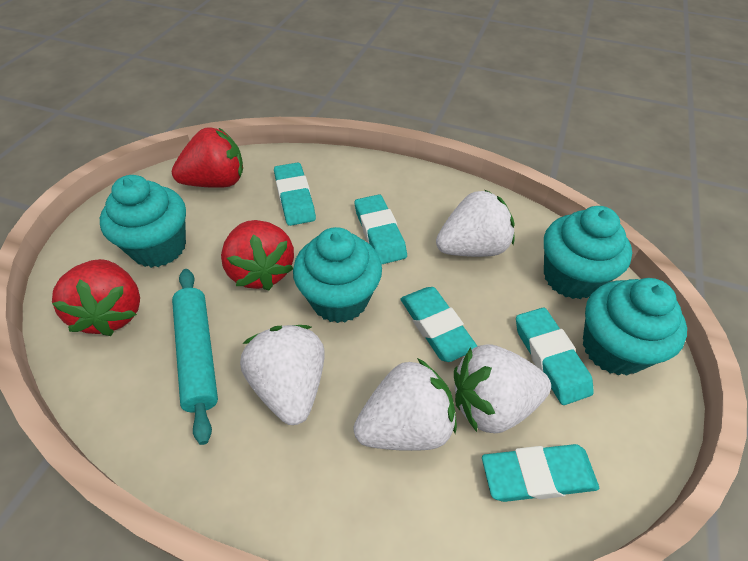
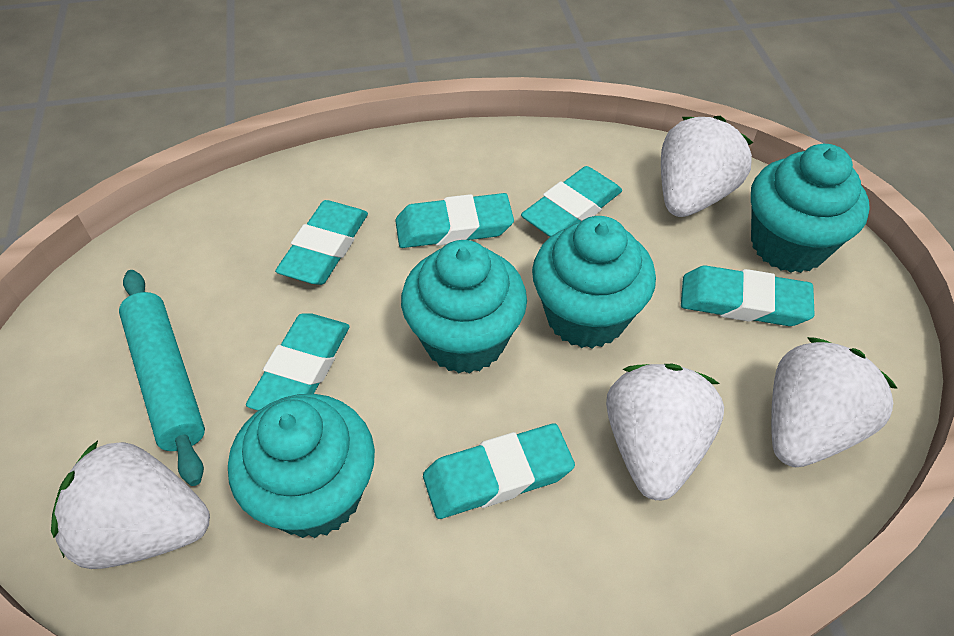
red strawberry: [52,259,140,336] [172,127,243,188] [221,220,294,291] = 3 -> none = 0
turquoise eraser: [274,163,316,226] [355,194,407,265] [400,287,477,362] [482,444,599,502] [516,307,594,405] = 5 -> [246,313,350,411] [275,200,368,285] [395,193,514,248] [423,423,575,519] [521,166,622,237] [681,265,815,326] = 6

